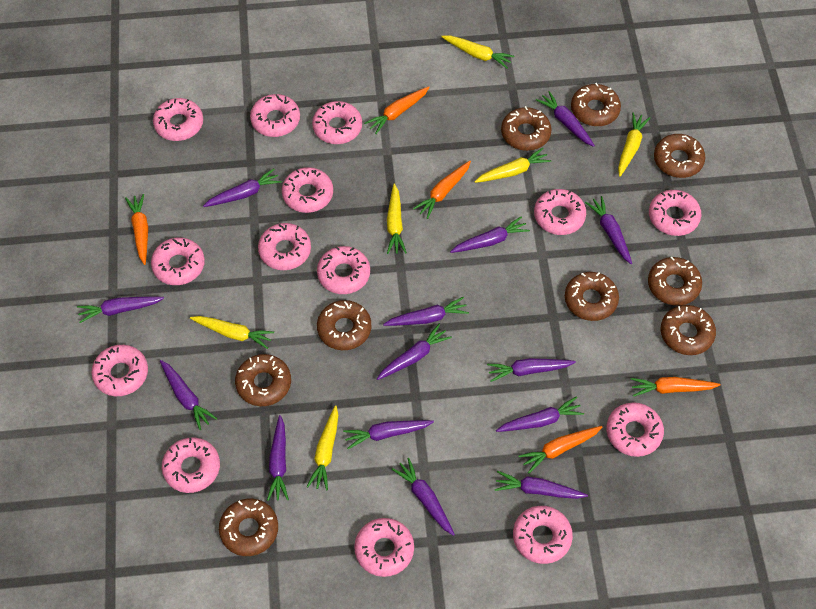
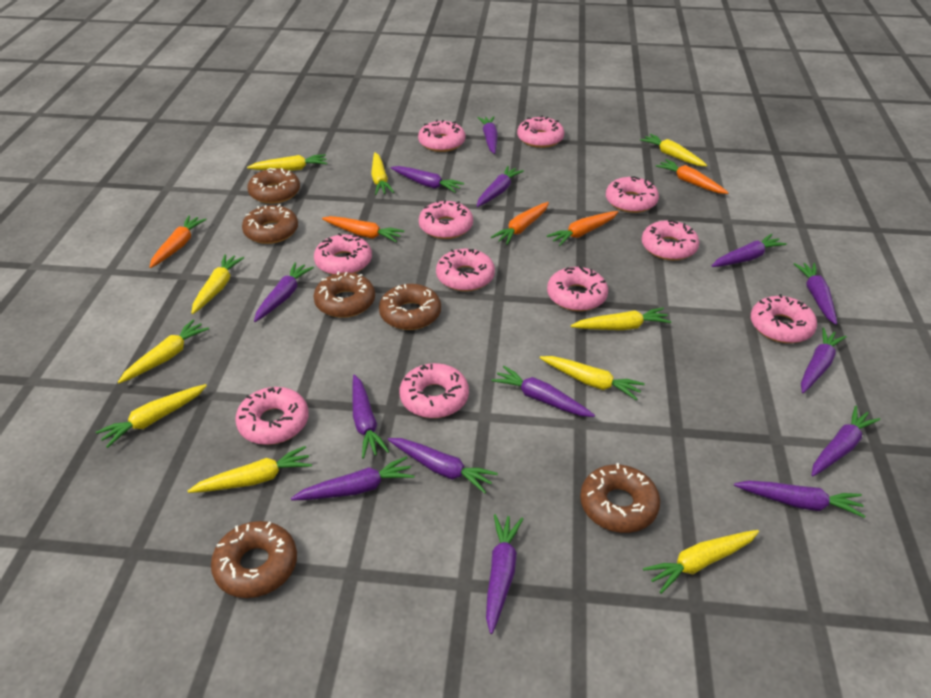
brown donut: [219,498,278,556] [235,354,291,406] [317,300,371,350] [501,106,552,151] [565,272,619,321] [571,83,621,126] [648,257,702,306] [654,134,705,178] [661,305,716,355] = 9 -> [211,521,297,598] [242,204,298,244] [247,168,300,204] [314,271,375,318] [379,284,441,330] [580,463,660,533] = 6
pink donut: [91,345,148,396] [151,238,205,285] [153,98,203,141] [162,437,220,493] [250,94,300,137] [258,223,311,270] [282,167,333,213] [312,101,362,144] [317,246,370,294] [354,518,414,577] [513,506,573,564] [534,189,586,235] [606,402,664,457] [649,190,701,236] = 14 -> [235,387,309,445] [314,233,372,275] [400,363,469,418] [418,120,465,152] [419,200,473,239] [436,249,495,291] [517,115,564,148] [547,266,608,311] [606,176,659,213] [642,220,699,260] [751,294,817,343] = 11
yellow carrot: [190,316,274,349] [307,405,338,490] [387,184,407,254] [441,35,514,69] [474,148,551,183] [618,112,650,177] = 6 -> [96,384,207,448] [118,319,209,383] [188,446,312,493] [191,254,244,314] [247,154,327,171] [371,152,394,195] [540,356,645,400] [571,308,671,330] [640,134,707,166] [643,530,759,594] = 10

